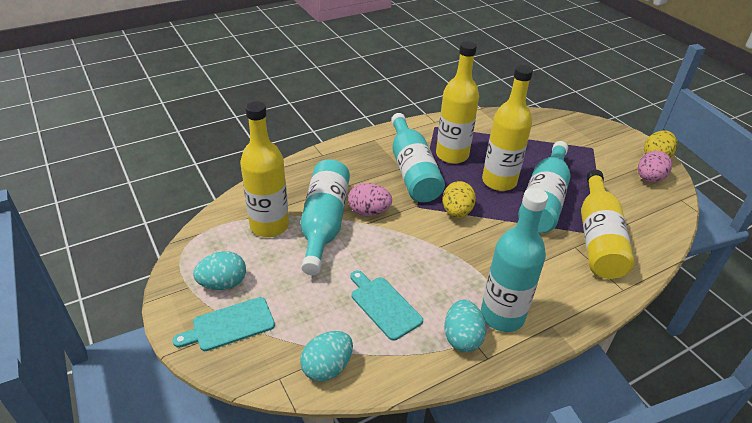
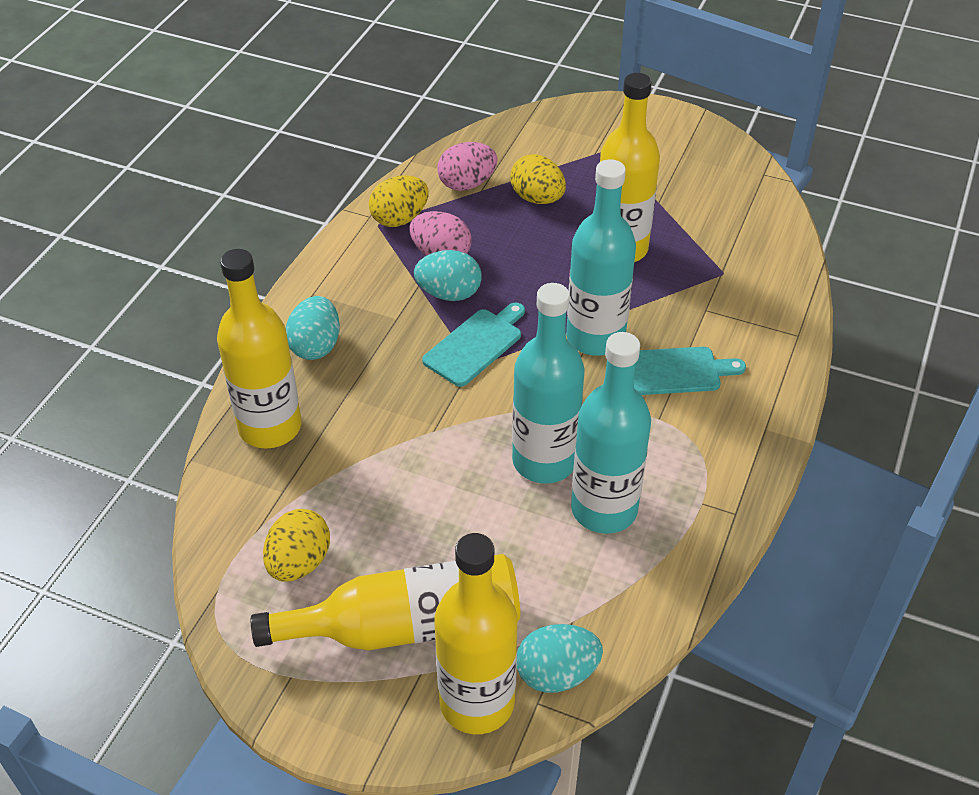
turquoise bottle: [300,159,350,275] [391,113,445,203] [481,188,548,332] [518,141,570,233] = 4 -> [512,283,585,484] [566,159,636,356] [571,332,651,534] = 3
yellow egg: [442,181,476,218] [644,130,677,158] = 2 -> [263,509,330,582] [369,175,429,227] [510,154,566,204] = 3

